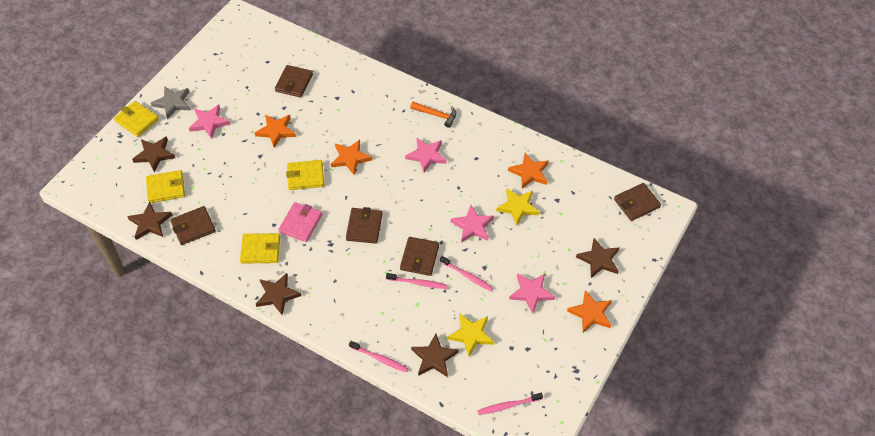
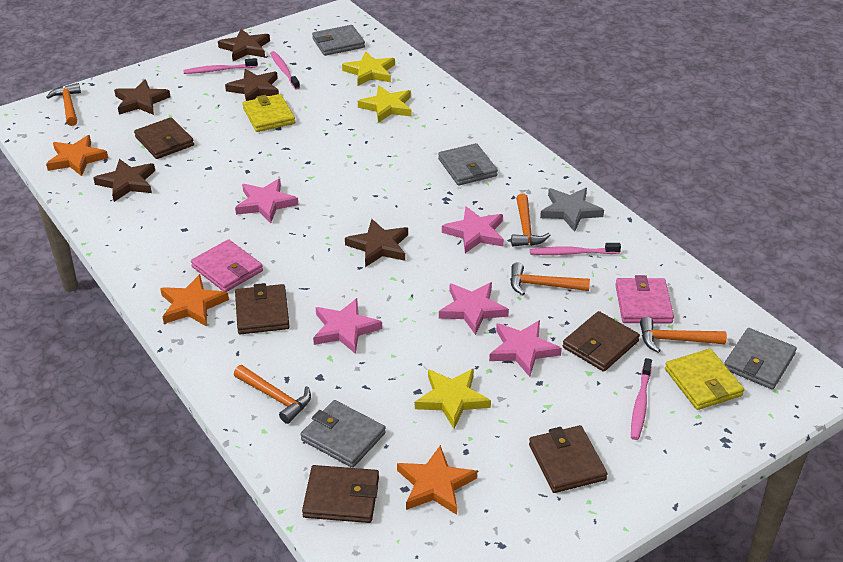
grey wallet: none = 0 -> [301,400,386,468] [312,25,365,56] [438,143,498,186] [724,328,797,390] = 4
orange hammer: [410,102,456,128] = 1 -> [46,83,81,126] [234,365,311,424] [510,263,590,295] [511,193,550,247] [640,317,727,353] = 5
orange star: [255,114,296,148] [331,140,372,175] [508,153,549,189] [567,290,612,333] = 4 -> [46,135,108,176] [160,274,229,327] [397,445,477,515] = 3
pink star: [189,104,230,139] [405,138,447,173] [451,205,494,243] [509,273,555,314] = 4 -> [235,179,298,223] [313,298,382,354] [439,282,509,335] [442,206,504,253] [489,320,562,377] = 5
pink wallet: [278,202,322,242] = 1 -> [191,239,263,292] [615,275,674,323] = 2
yellow star: [447,313,494,356] [496,188,540,226] = 2 -> [342,51,395,86] [358,86,411,123] [415,369,491,428] = 3
yellow wallet: [114,101,159,137] [146,170,185,203] [240,233,280,264] [286,160,324,190] = 4 -> [243,94,295,132] [665,349,744,410] = 2

